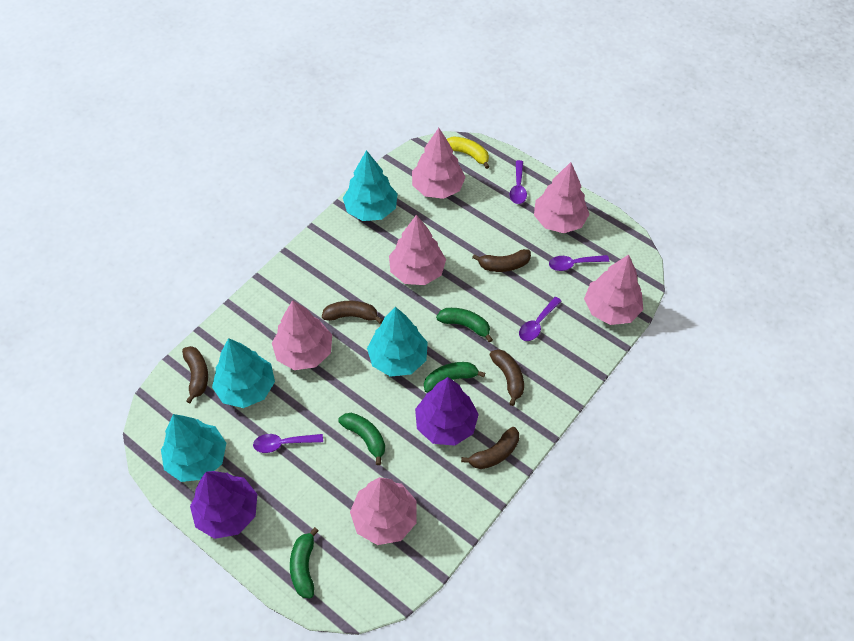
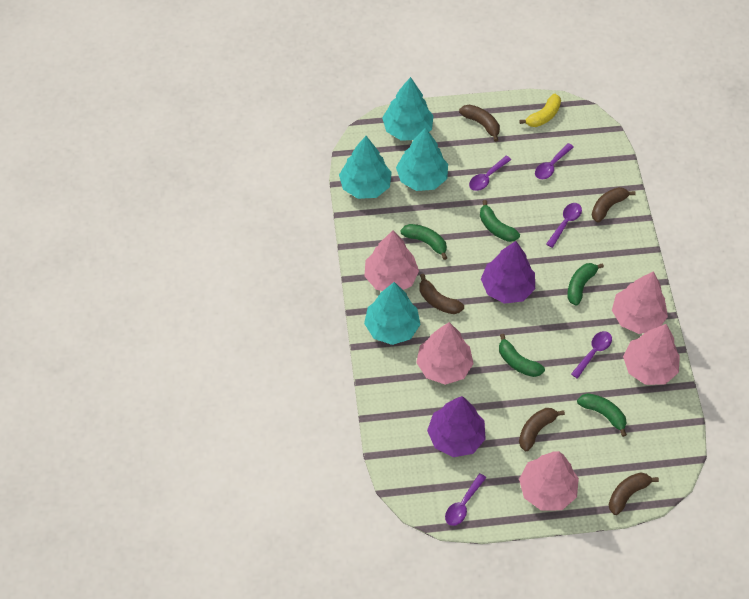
green banana: [290,527,319,599] [338,413,385,465] [424,362,485,393] [436,308,493,342] = 4 -> [400,224,447,260] [480,200,520,242] [499,334,545,377] [567,263,604,306] [577,393,627,437] = 5
pink tree: [272,300,332,370] [350,477,417,545] [389,215,446,285] [412,128,465,199] [534,162,589,233] [584,255,643,325] = 6 -> [364,230,419,291] [416,322,474,385] [519,451,579,511] [612,271,668,334] [623,324,680,385] = 5
purple spoon: [253,434,323,453] [510,160,527,204] [519,297,561,341] [549,255,609,271] = 4 -> [445,473,486,526] [469,155,511,191] [535,143,574,179] [546,203,582,248] [571,331,612,379] = 5

